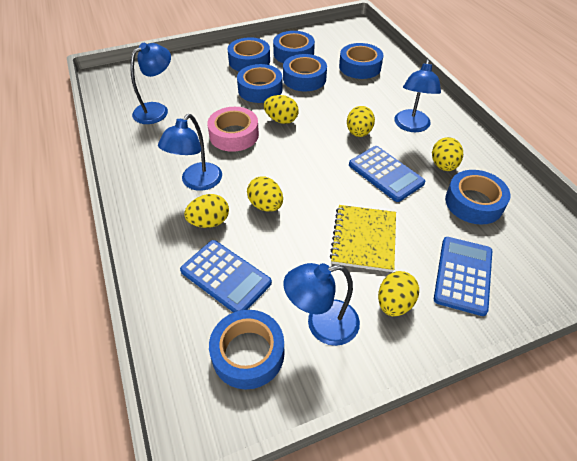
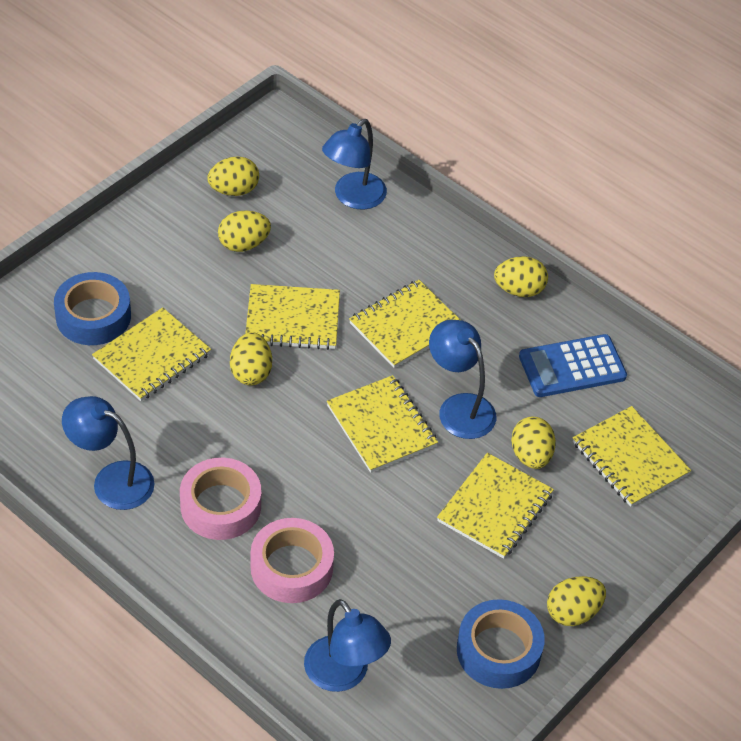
blue calculator: [180,240,272,313] [349,146,425,202] [434,237,492,316] = 3 -> [519,334,627,397] = 1
blue tape: [209,310,284,389] [227,37,270,71] [237,64,283,103] [273,31,315,63] [283,54,327,91] [339,43,384,79] [445,170,510,225] = 7 -> [54,272,131,345] [457,599,545,689] = 2
pink tape: [207,107,259,152] = 1 -> [180,458,261,540] [250,518,334,603] = 2
yellow notebook: [330,205,396,272] = 1 -> [92,307,211,401] [245,284,340,350] [327,375,438,473] [349,280,460,368] [437,453,554,559] [573,406,691,507] = 6

